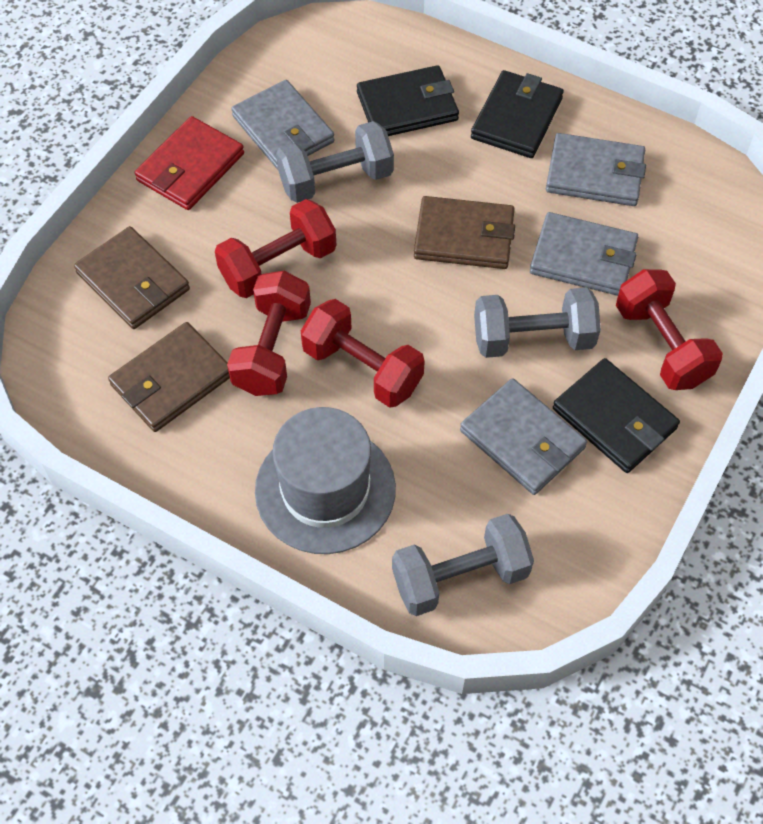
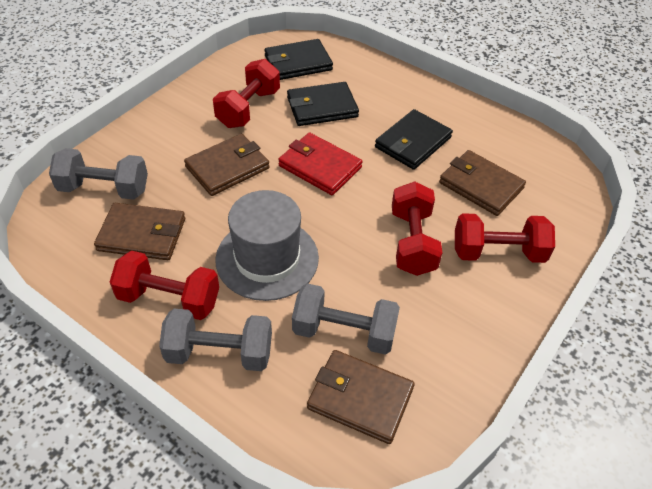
brown wallet: [74,226,190,329] [108,322,230,432] [414,196,515,269] = 3 -> [94,203,185,260] [184,134,270,196] [307,350,415,444] [439,150,526,216] = 4
grey wallet: [231,80,335,170] [460,378,587,495] [530,212,638,296] [546,133,646,206] = 4 -> none = 0

